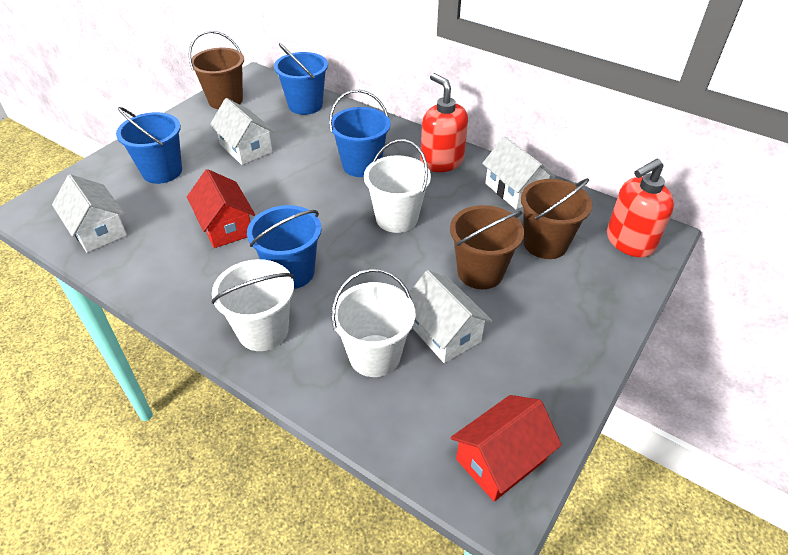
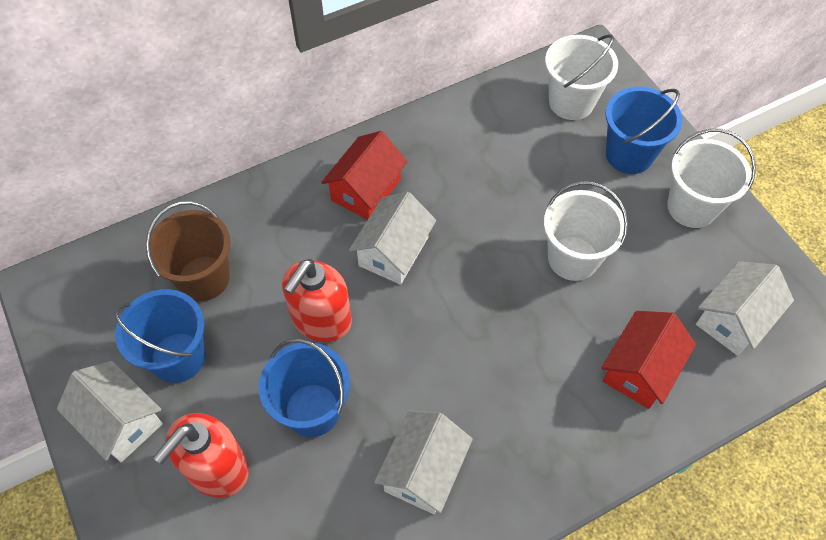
blue bucket: [116,107,182,184] [247,205,321,289] [274,43,328,115] [329,90,391,177] = 4 -> [115,289,205,383] [259,338,350,437] [606,87,682,174] = 3
brown bucket: [189,31,244,109] [450,205,524,289] [521,178,592,259] = 3 -> [146,201,230,301] = 1

